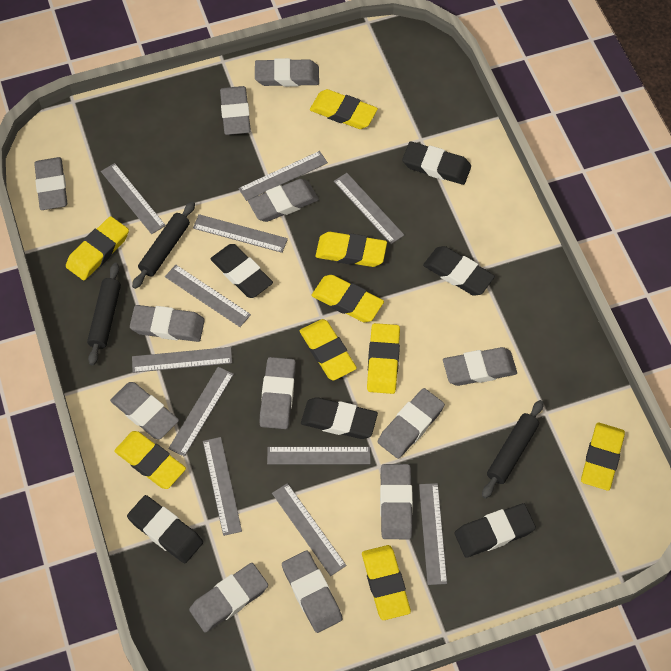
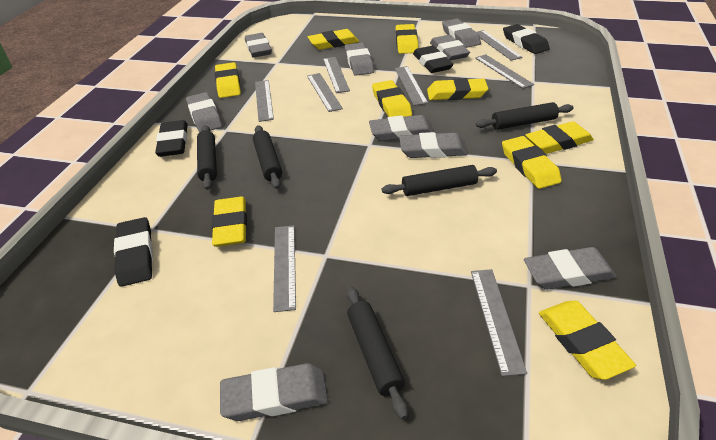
black eraser: [127,495,203,563] [210,244,273,298] [301,397,378,439] [402,141,471,185] [423,246,495,296] [455,503,536,558] = 6 -> [114,217,153,287] [155,120,188,157] [413,46,453,73] [503,24,550,54] = 4
black rolling pin: [87,263,121,365] [132,201,195,289] [482,400,543,499] = 3 -> [197,125,217,190] [253,125,282,189] [346,286,408,419] [382,165,497,196] [476,102,574,130] = 5
grey eraser: [34,157,67,210] [110,382,179,439] [130,305,205,342] [189,563,268,633] [220,86,251,135] [248,179,319,222] [255,58,319,87] [260,357,296,429] [282,550,343,633] [378,388,445,459] [380,464,413,539] [443,347,517,386] = 12 -> [186,92,222,132] [220,363,328,421] [245,33,272,58] [345,43,374,76] [369,115,434,141] [399,132,468,158] [430,35,470,61] [442,19,481,48] [524,247,617,290] = 9
grey ruler: [101,163,166,234] [132,347,232,373] [165,265,251,327] [168,367,234,457] [193,214,288,253] [203,437,242,536] [239,151,328,201] [267,447,371,465] [272,483,347,576] [334,173,404,244] [419,483,447,585] = 11 -> [255,80,274,122] [273,225,296,312] [307,73,343,112] [323,57,350,93] [395,66,428,106] [471,269,527,376] [475,54,534,89] [477,30,522,61] = 8

